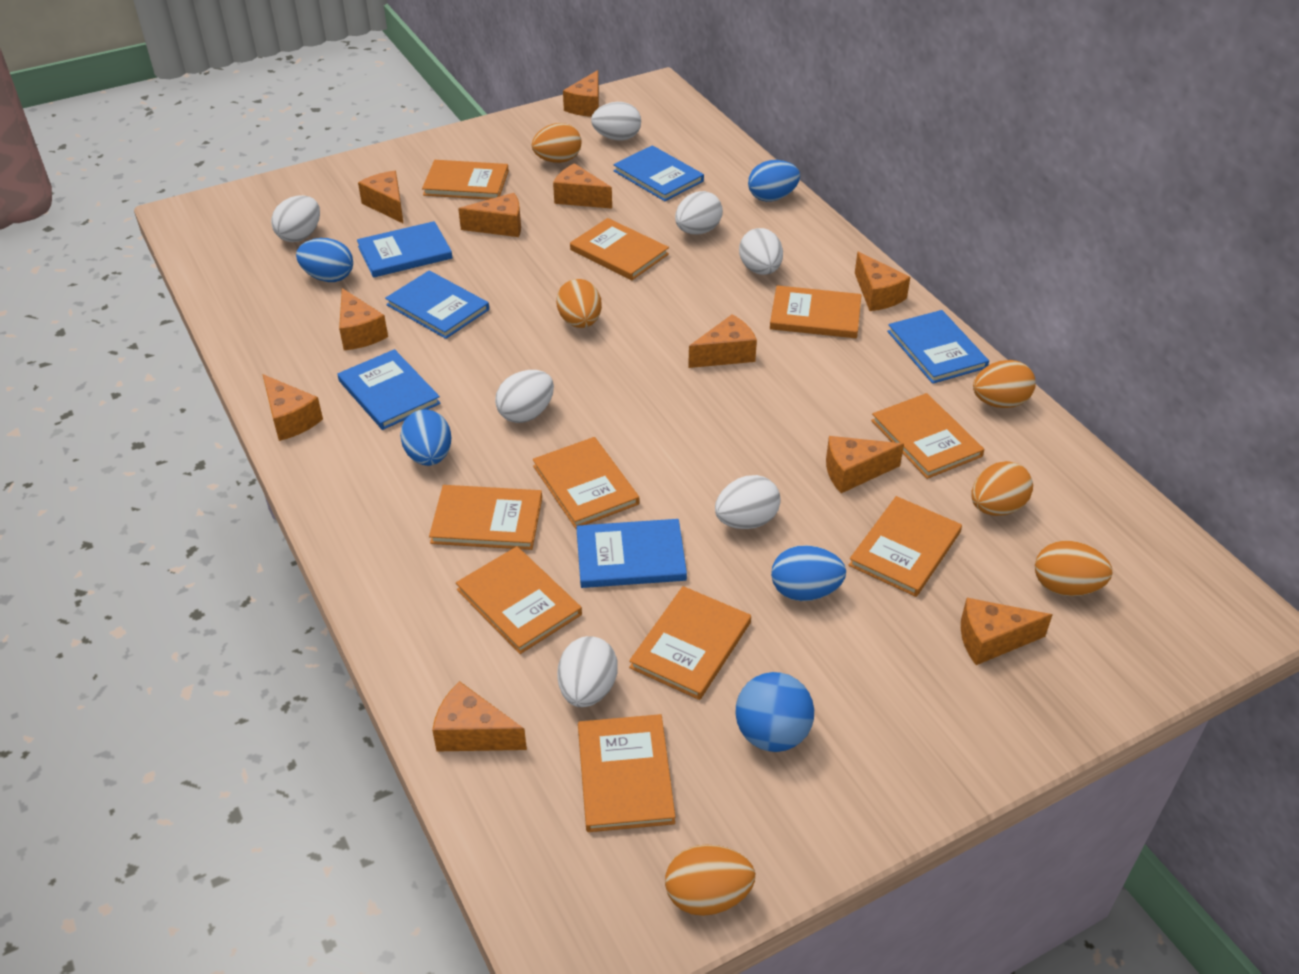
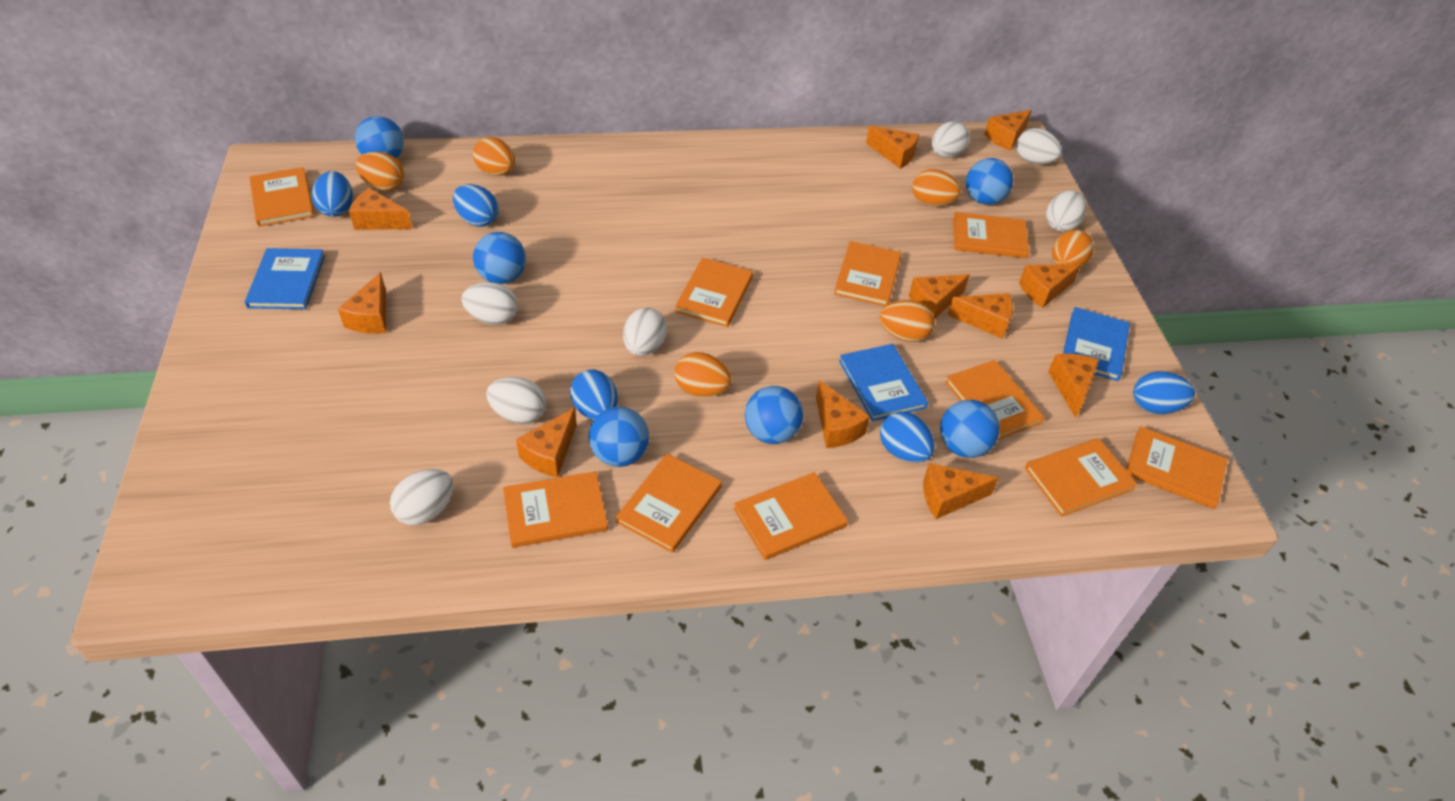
blue ball: [735,672,814,752] = 1 -> [355,116,404,159] [473,232,526,284] [589,407,649,467] [745,386,803,444] [940,400,1000,458] [966,158,1013,205] = 6
blue book: [338,349,441,430] [357,221,453,278] [385,271,489,339] [576,519,687,588] [613,145,704,201] [887,310,989,384] = 6 -> [245,248,325,309] [839,344,928,421] [1063,307,1130,381] = 3
blue egg: [296,238,353,282] [400,409,451,466] [748,160,800,202] [771,545,846,601] = 4 -> [312,171,353,217] [453,184,499,227] [570,369,618,420] [880,411,935,463] [1133,371,1195,414] = 5

